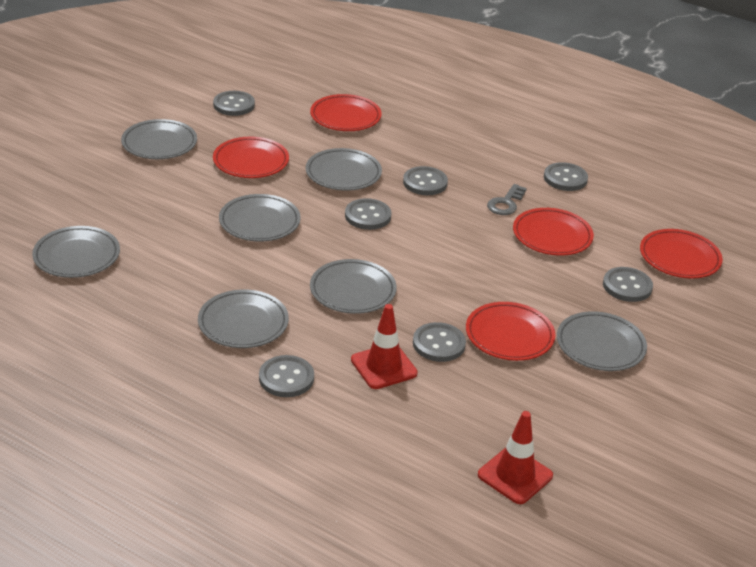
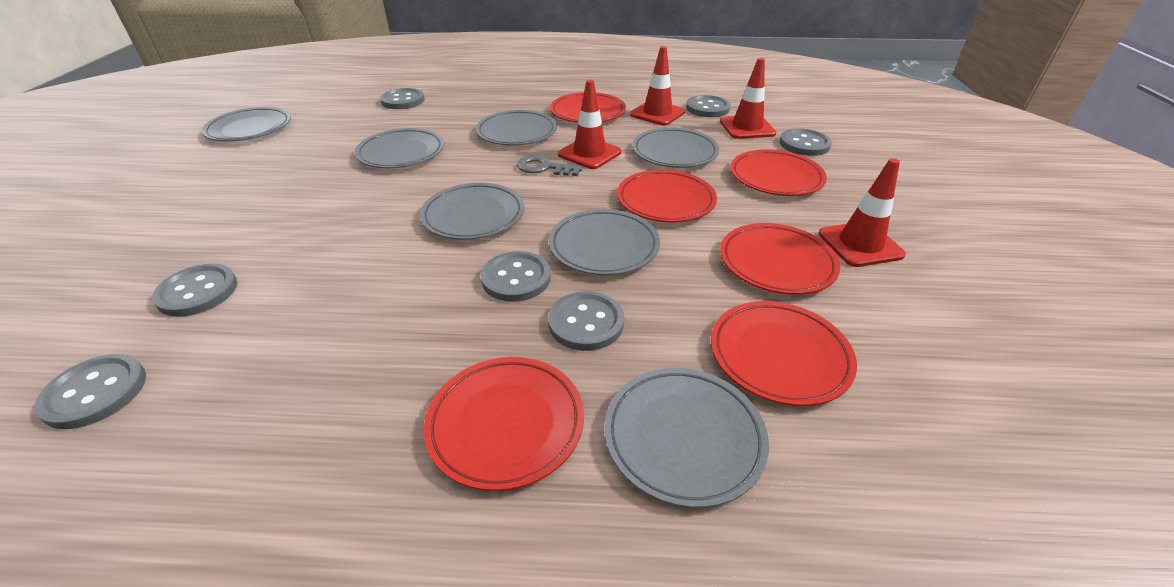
red plate: [213,137,289,178] [310,94,382,131] [466,302,556,361] [513,208,594,256] [640,229,723,279] = 5 -> [424,357,584,491] [550,92,626,123] [617,170,717,223] [711,301,857,406] [720,223,840,295] [730,149,827,196] = 6
red traffic cone: [351,304,418,389] [478,411,553,504] = 2 -> [558,80,621,169] [630,46,685,125] [720,58,776,139] [819,158,906,267] = 4

